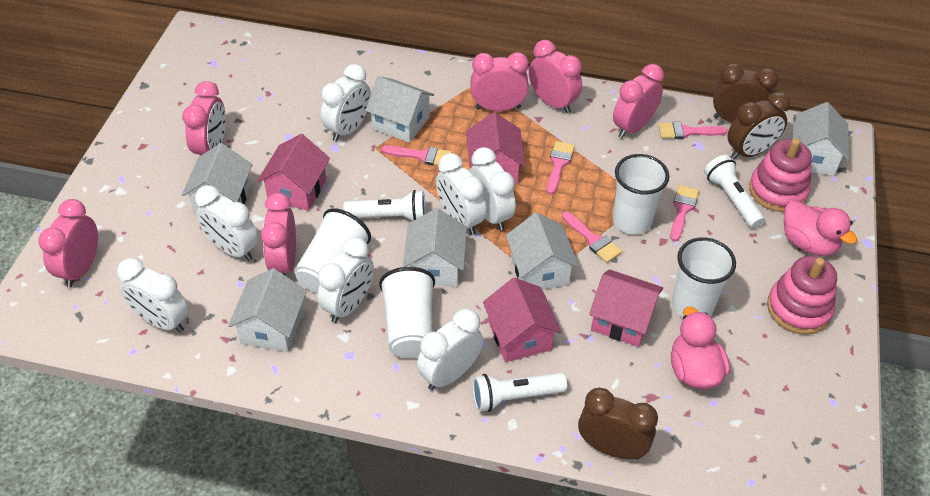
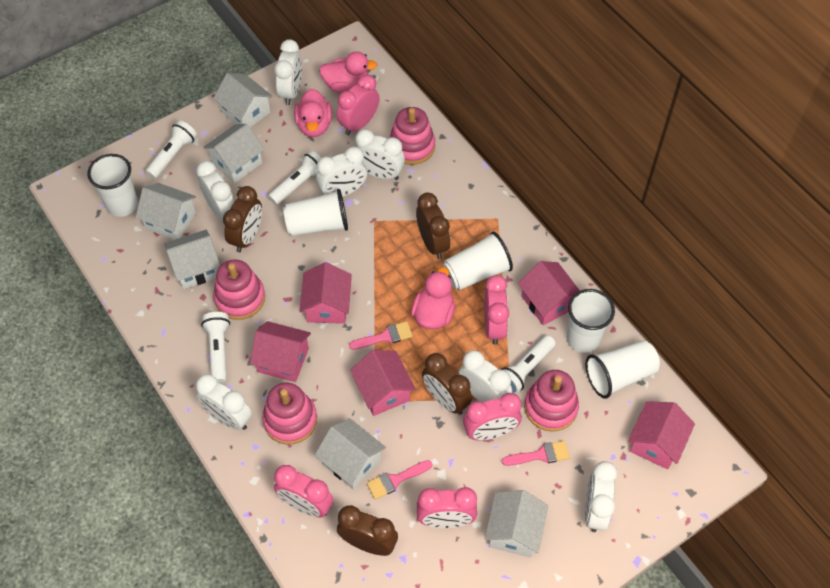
brown clock: [578,388,658,459] [713,63,779,123] [727,92,790,160] = 3 -> [223,186,262,252] [337,505,398,556] [416,193,450,259] [422,353,472,415] = 4
pink brush: [382,145,452,165] [547,141,575,194] [562,212,622,263] [659,122,728,139] [670,185,699,242] = 5 -> [349,321,413,350] [367,460,432,500] [502,441,570,466] = 3
pink clock: [38,199,98,288] [182,81,226,155] [261,193,296,275] [470,52,529,111] [529,40,582,113] [613,64,664,138] = 6 -> [274,465,333,518] [337,74,380,135] [417,487,477,528] [463,393,522,440] [484,275,509,345] = 5
pink duck: [671,307,730,389] [784,200,857,256] = 2 -> [294,89,332,137] [319,52,377,93] [411,267,455,329] = 3
pink house: [257,134,330,211] [466,112,525,184] [483,278,562,362] [589,269,663,347] = 4 -> [250,321,311,382] [299,262,352,324] [350,350,416,416] [518,261,580,325] [628,401,695,469] = 5
pink stacking toy: [749,138,812,212] [767,256,837,335] = 2 -> [213,259,265,320] [262,383,317,444] [389,107,435,165] [524,370,579,432] = 4
white cup: [294,208,371,294] [379,267,435,358] [613,154,669,235] [672,237,736,318] = 4 -> [87,154,138,217] [283,189,348,236] [443,232,513,290] [566,289,615,353] [585,340,660,399] = 5
white flashlight: [343,190,426,221] [472,372,567,412] [704,155,765,228] = 3 -> [145,120,197,179] [201,312,230,383] [268,151,321,205] [501,335,556,394] = 4

